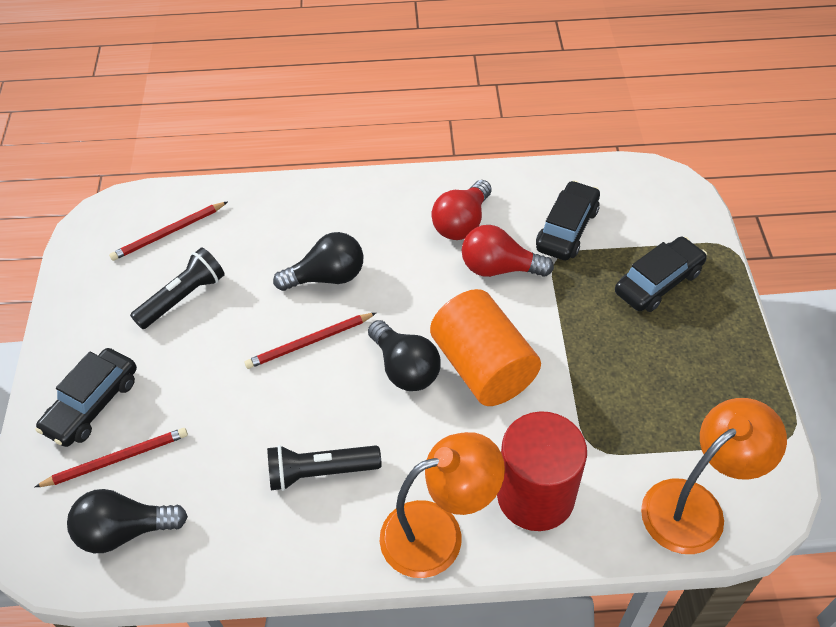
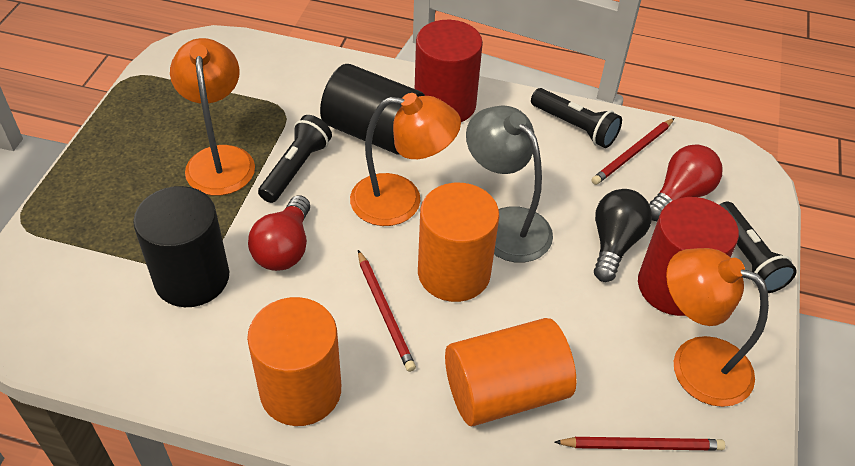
black car: [36,348,137,447] [536,181,600,261] [615,237,707,312] = 3 -> none = 0
black cylinder: none = 0 -> [133,186,229,307] [320,64,425,155] = 2
black flashlight: [130,247,225,329] [267,445,381,491] = 2 -> [258,115,332,203] [531,88,622,148] [719,202,797,293] = 3
black light bulb: [67,489,188,553] [273,232,363,291] [368,320,441,391] = 3 -> [594,189,652,282] = 1
grey lamp: none = 0 -> [466,105,553,263] = 1
orange cylinder: [430,289,541,406] = 1 -> [247,297,341,426] [418,183,499,302] [445,318,576,426] = 3
orange lamp: [380,432,505,578] [641,398,787,554] = 2 -> [170,38,255,196] [350,93,461,226] [666,248,769,407] = 3
red cylinder: [497,411,587,531] = 1 -> [415,20,483,122] [638,197,739,316] = 2

